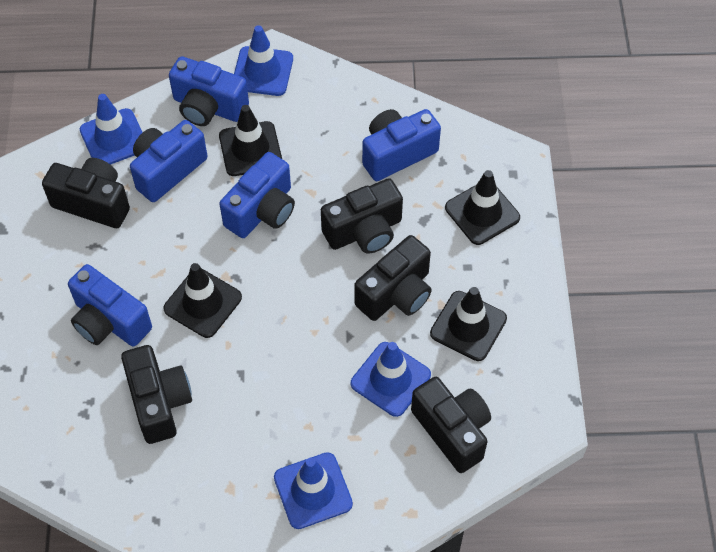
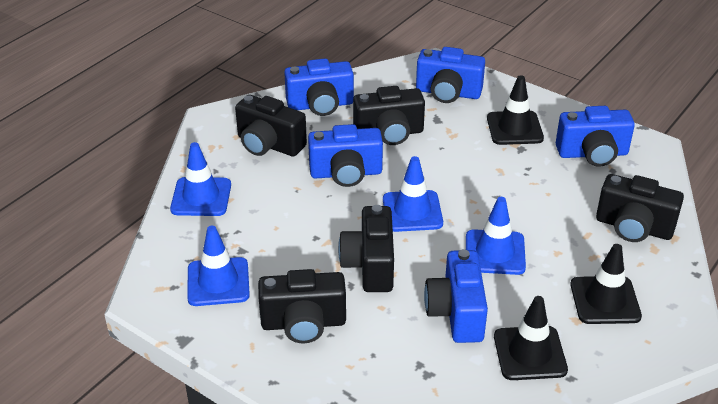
black traffic cone: [163,263,242,338] [219,105,282,176] [430,287,507,361] [445,170,520,245] = 4 -> [487,75,544,145] [494,296,568,380] [570,244,642,324] = 3

